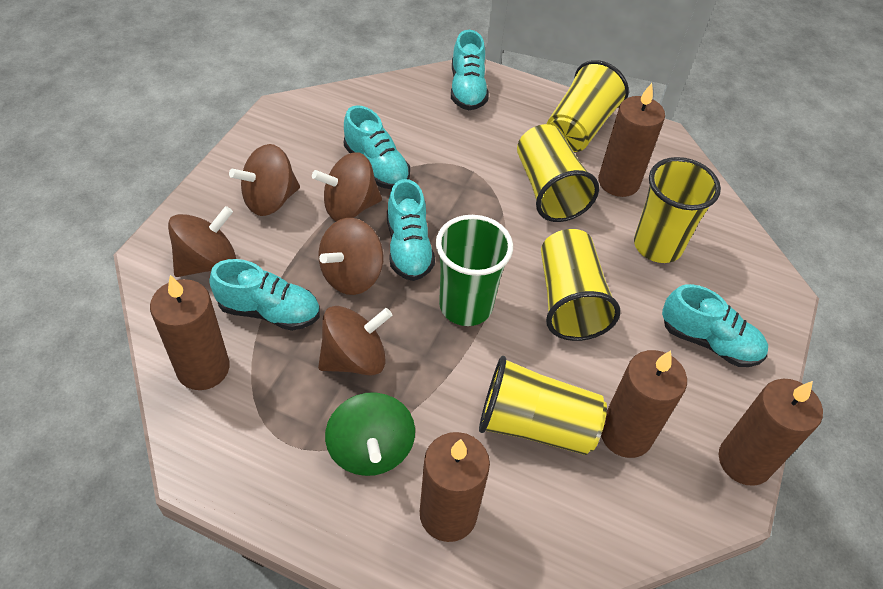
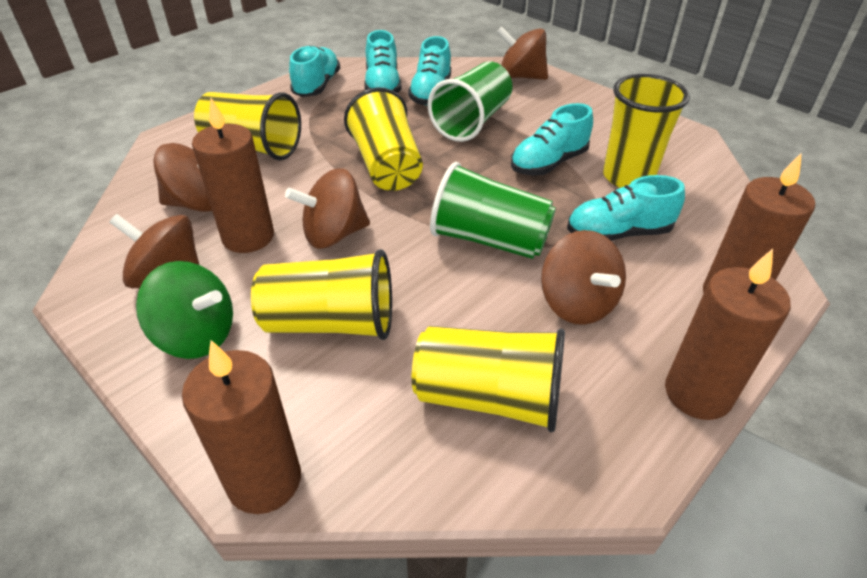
brown candle: [150,275,230,390] [420,432,490,542] [598,83,665,197] [601,350,687,458] [719,379,823,486] = 5 -> [182,340,301,514] [192,98,274,253] [665,249,791,420] [703,153,815,293] = 4
green cup: [436,215,513,326] = 1 -> [428,62,512,142] [430,162,556,259] = 2

